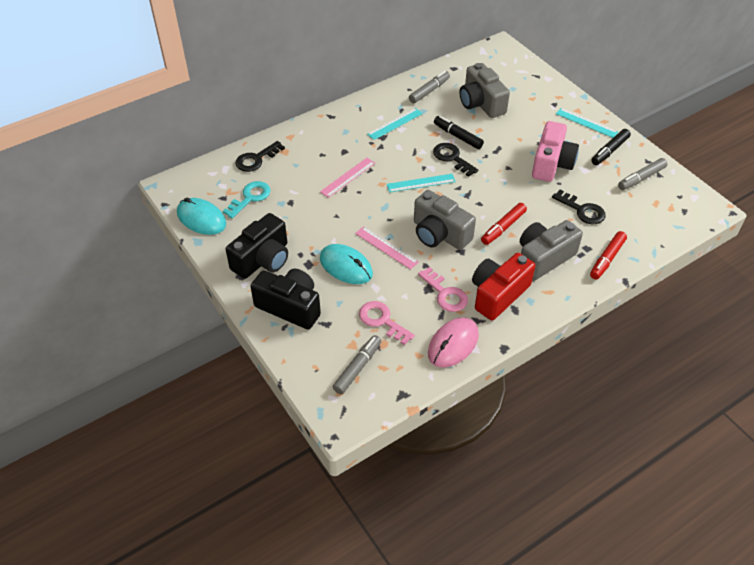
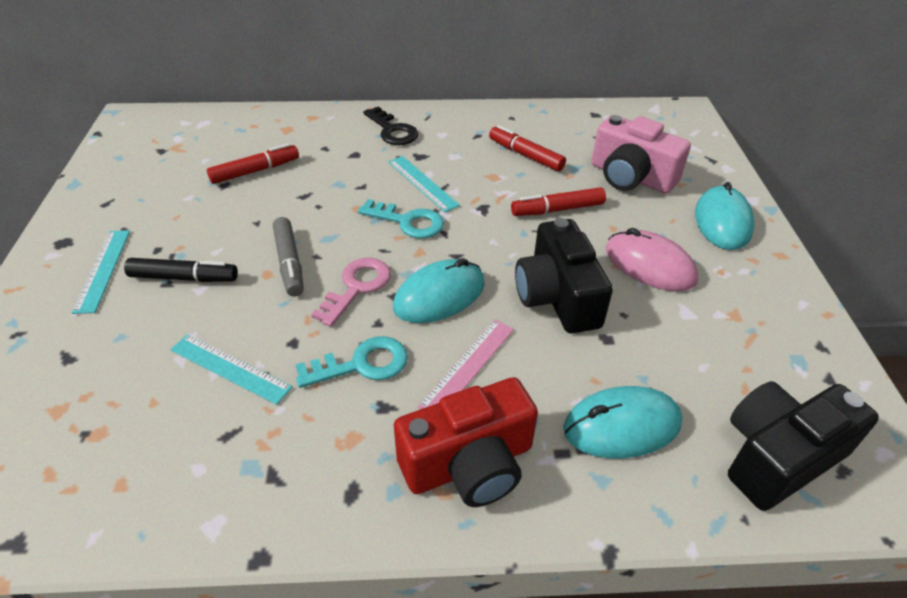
black key: [235,141,285,172] [433,143,478,177] [552,189,606,224] = 3 -> [363,107,418,145] = 1
black marker: [434,116,484,149] [591,129,631,165] = 2 -> [124,258,238,282] = 1
grey camera: [414,190,476,250] [460,63,510,118] [520,220,583,281] = 3 -> none = 0
grey marker: [333,335,381,394] [409,71,450,103] [618,158,667,190] = 3 -> [273,217,304,297] = 1
pink key: [359,301,415,345] [418,267,468,312] = 2 -> [311,258,391,327] = 1
pink ruler: [320,158,375,198] [355,226,419,270] = 2 -> [418,320,514,409] = 1
red marker: [481,203,527,245] [590,231,627,279] = 2 -> [207,143,299,184] [489,125,566,171] [511,187,606,216] = 3
turquoise key: [223,181,271,219] = 1 -> [296,336,408,388] [358,199,444,238] = 2
turquoise mouse: [177,198,226,235] [320,244,373,284] = 2 -> [393,258,485,323] [563,386,682,459] [695,182,755,250] = 3

